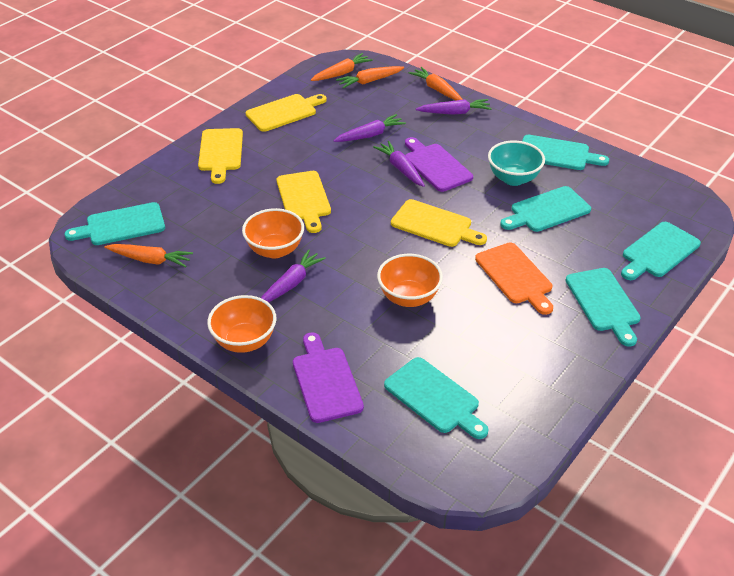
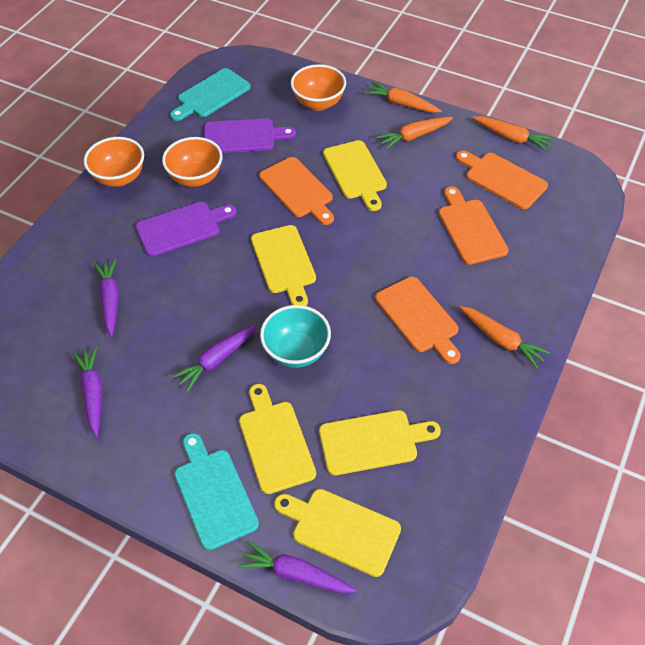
orange cutting board: [475,243,553,315] = 1 -> [259,157,334,225] [375,277,461,364] [439,186,509,264] [456,151,548,209] = 4
turquoise cutting board: [64,202,165,245] [384,357,489,439] [500,186,591,232] [522,135,609,170] [566,268,641,347] [621,222,701,280] = 6 -> [170,68,251,121] [174,433,259,550] = 2
yellow cutting board: [198,128,243,184] [246,94,327,132] [277,171,331,233] [391,199,487,247] = 4 -> [239,384,316,494] [251,225,316,306] [274,489,401,577] [319,410,441,475] [323,140,387,211] = 5

